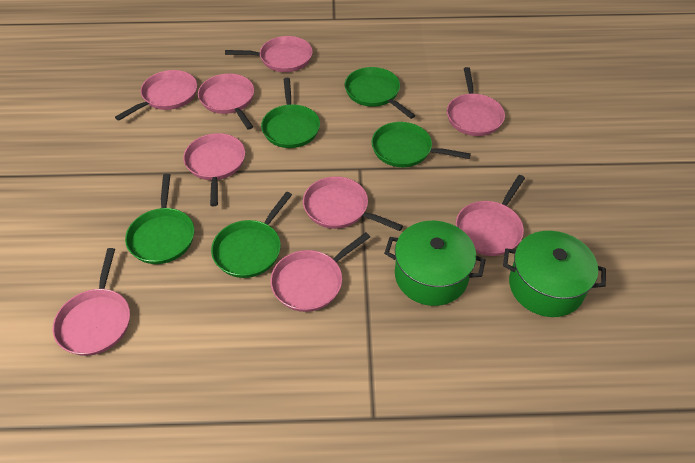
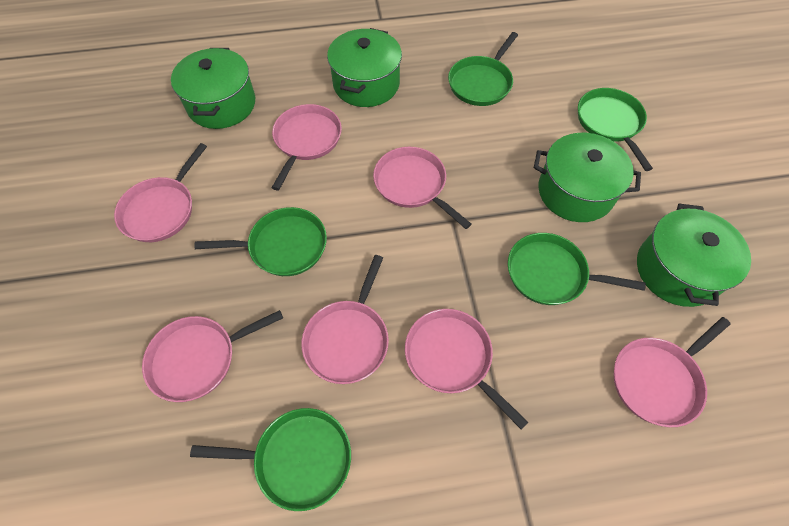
green pot: [384,221,486,306] [503,231,606,317] = 2 -> [171,48,255,129] [327,28,402,107] [534,133,641,222] [637,204,751,307] = 4
pink pan: [53,248,130,356] [115,70,197,121] [183,133,245,206] [198,74,254,130] [225,36,313,72] [270,232,370,312] [303,176,403,231] [447,67,505,136] [456,175,525,256] = 9 -> [114,143,207,242] [142,310,283,402] [272,104,342,191] [301,255,389,384] [373,147,472,229] [405,309,528,430] [614,317,731,427] = 7

